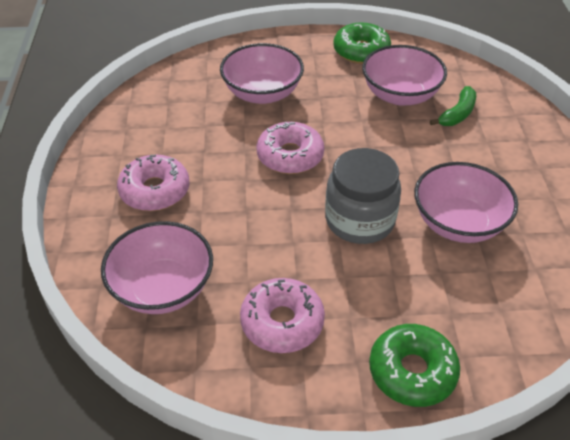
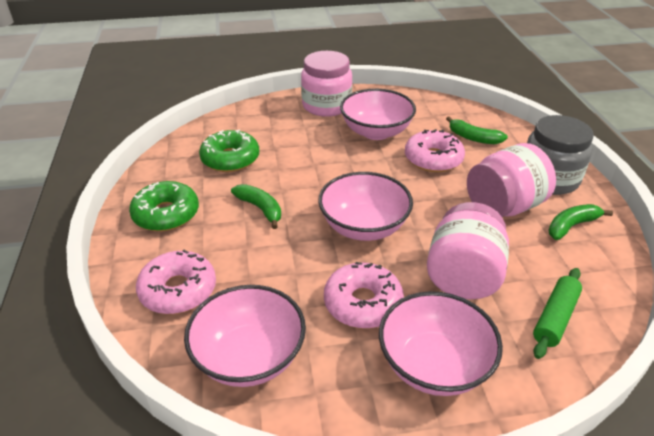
green banana: [430,86,476,126] = 1 -> [231,184,281,229] [446,117,508,144] [548,204,613,240] = 3
green rolling pin: none = 0 -> [533,268,582,359] = 1
pink jar: none = 0 -> [301,51,352,117] [427,202,509,299] [467,143,556,217] = 3

